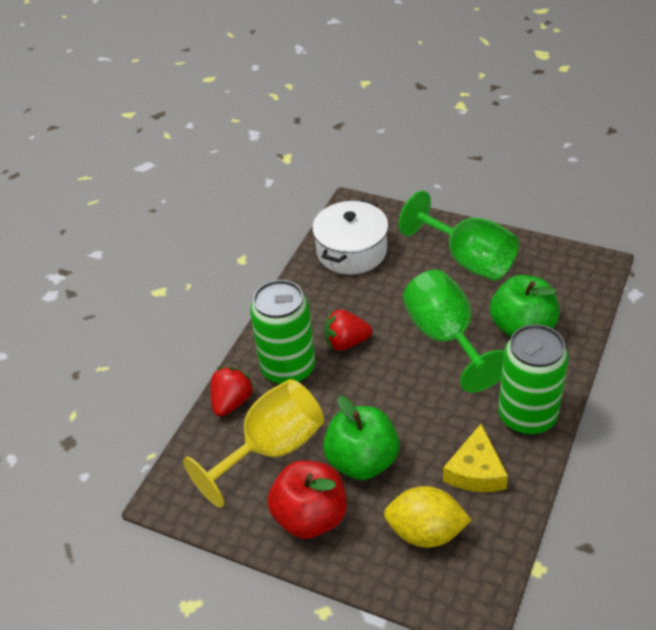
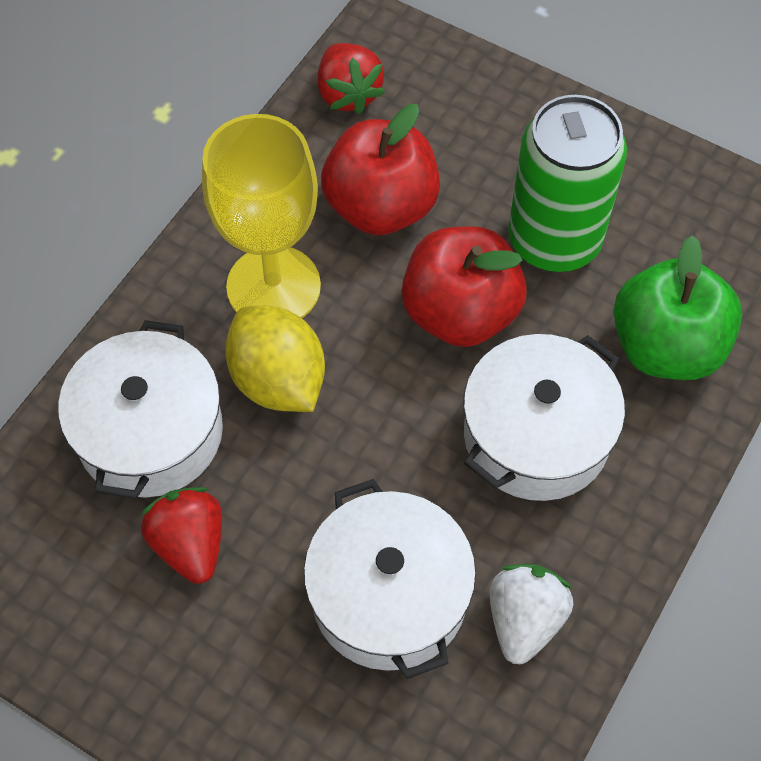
green apple: [323,396,400,480] [490,275,559,337] = 2 -> [613,235,742,380] = 1
green can: [250,280,315,385] [498,324,568,435] = 2 -> [508,95,627,272] = 1
green goblet: [399,190,519,281] [403,270,504,393] = 2 -> none = 0
red apple: [267,461,347,539] = 1 -> [321,104,440,235] [402,226,527,347] = 2
white pot: [312,200,389,275] = 1 -> [58,320,223,499] [304,479,476,679] [463,334,625,501] = 3
white strawberry: none = 0 -> [489,564,573,664] = 1
yellow cheese: [443,424,508,492] = 1 -> none = 0

